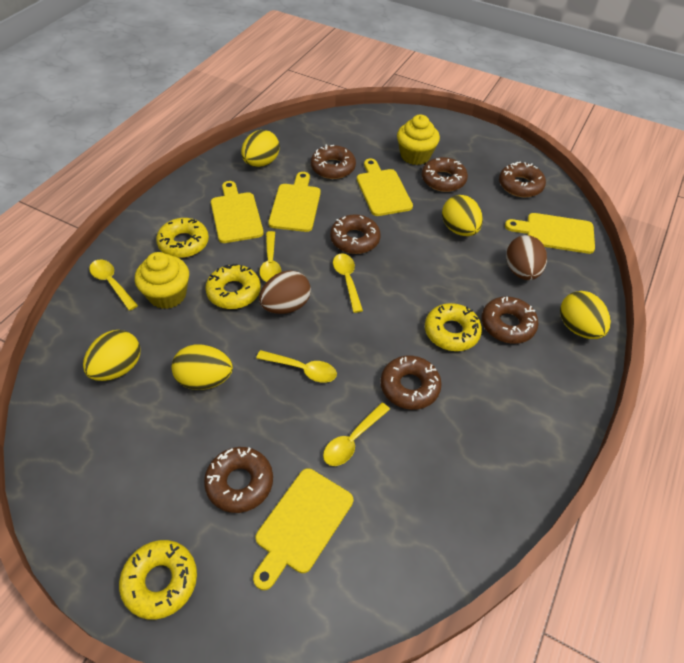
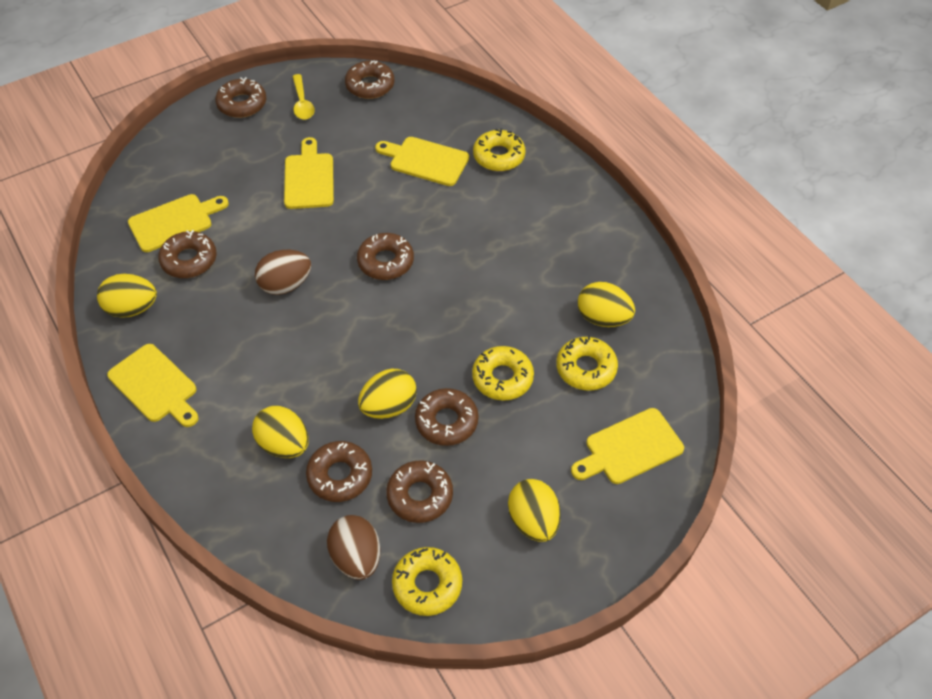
yellow cupcake: [135,252,189,309] [397,115,440,165] = 2 -> none = 0
yellow spoon: [89,260,138,311] [256,350,337,383] [259,231,281,282] [323,403,390,466] [333,254,363,313] = 5 -> [292,74,315,120] = 1

